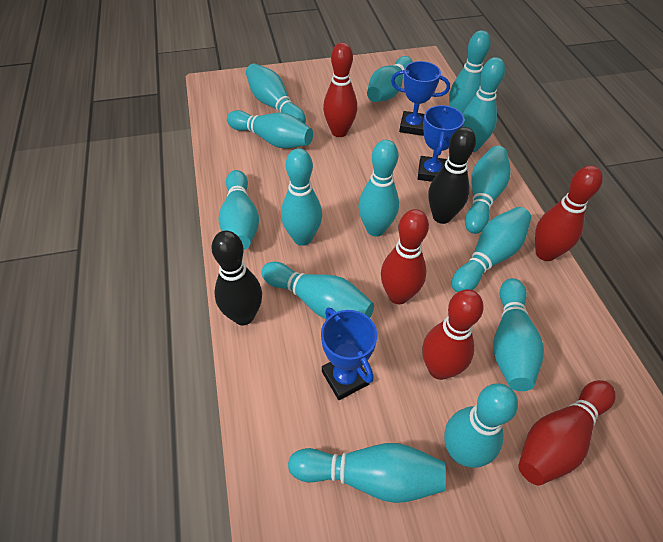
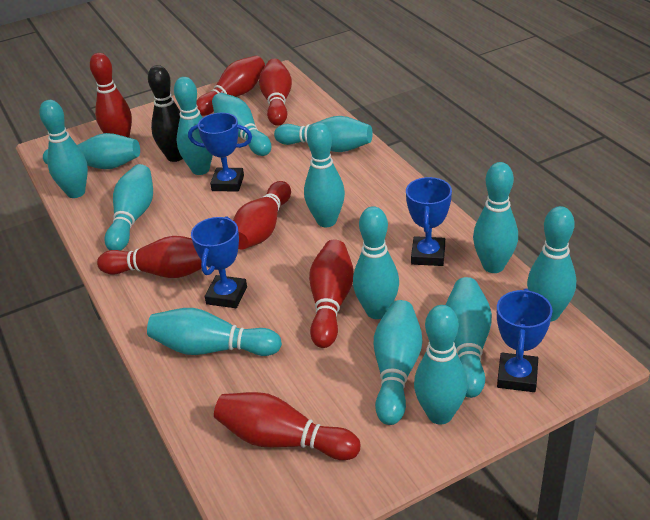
black bowling pin: [211,231,262,325] [428,127,476,224] = 2 -> [148,65,183,162] = 1
blue trophy: [321,307,377,400] [391,61,450,136] [418,105,465,182] = 3 -> [188,113,252,191] [191,216,247,308] [406,177,452,266] [497,288,553,392] = 4
red bowling pin: [323,42,357,137] [381,209,429,304] [422,289,484,380] [518,380,616,486] [535,165,603,261] = 5 -> [90,53,132,138] [97,236,202,278] [196,56,265,116] [214,392,360,460] [233,181,291,249] [259,59,292,126] [309,240,354,348] = 7

